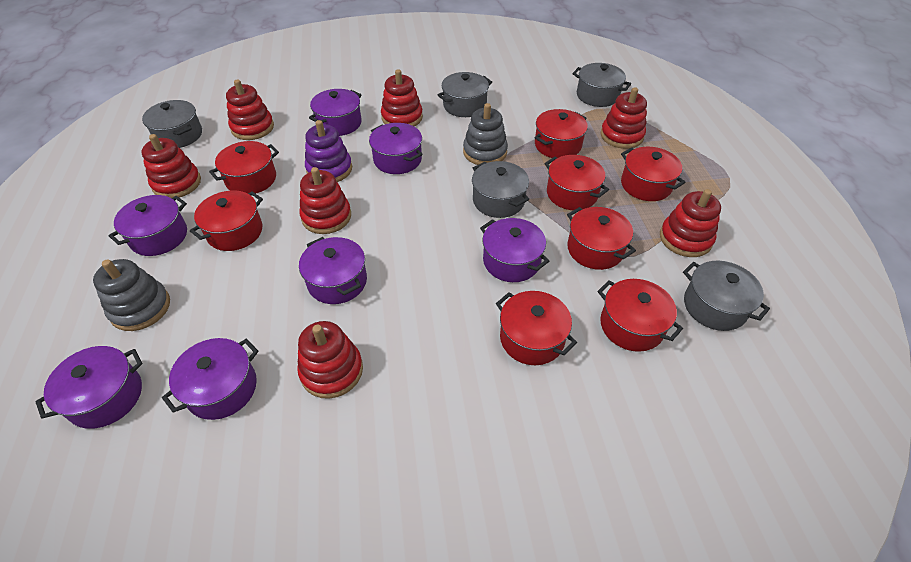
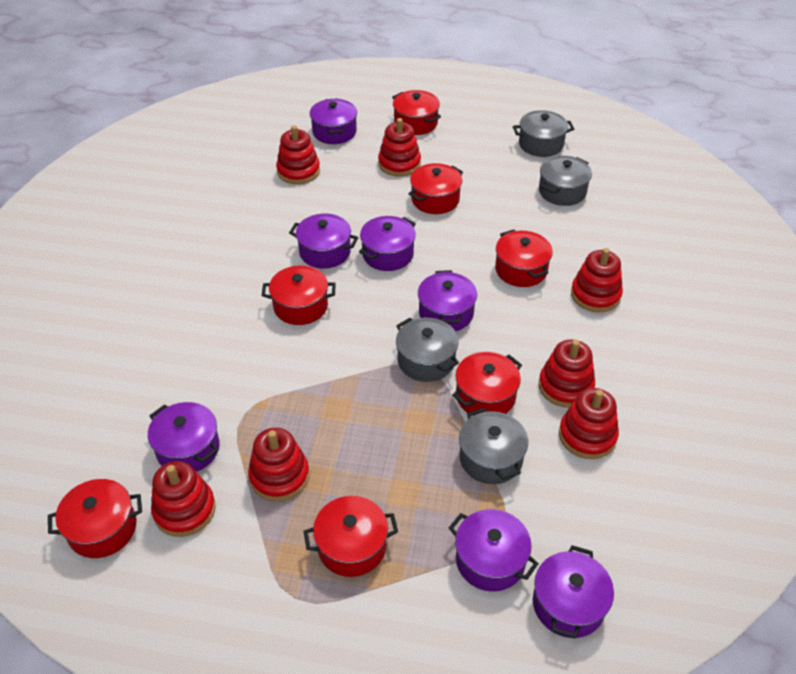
grey pot: [142,100,202,148] [437,72,492,117] [472,161,529,218] [573,63,631,107] [683,261,770,331] = 5 -> [396,318,459,382] [459,408,528,484] [513,110,574,157] [539,156,592,206] = 4
grey stacking toy: [93,259,170,331] [463,103,508,165] = 2 -> none = 0
purple stacking toy: [305,120,352,182] = 1 -> none = 0
red pot: [190,191,263,251] [209,141,279,194] [496,291,577,365] [535,109,588,158] [544,155,609,210] [567,207,636,270] [597,279,683,352] [621,147,686,201] = 8 -> [48,479,142,558] [262,265,336,325] [304,496,398,577] [392,90,441,135] [408,163,463,214] [452,352,522,416] [495,229,553,287] = 7

